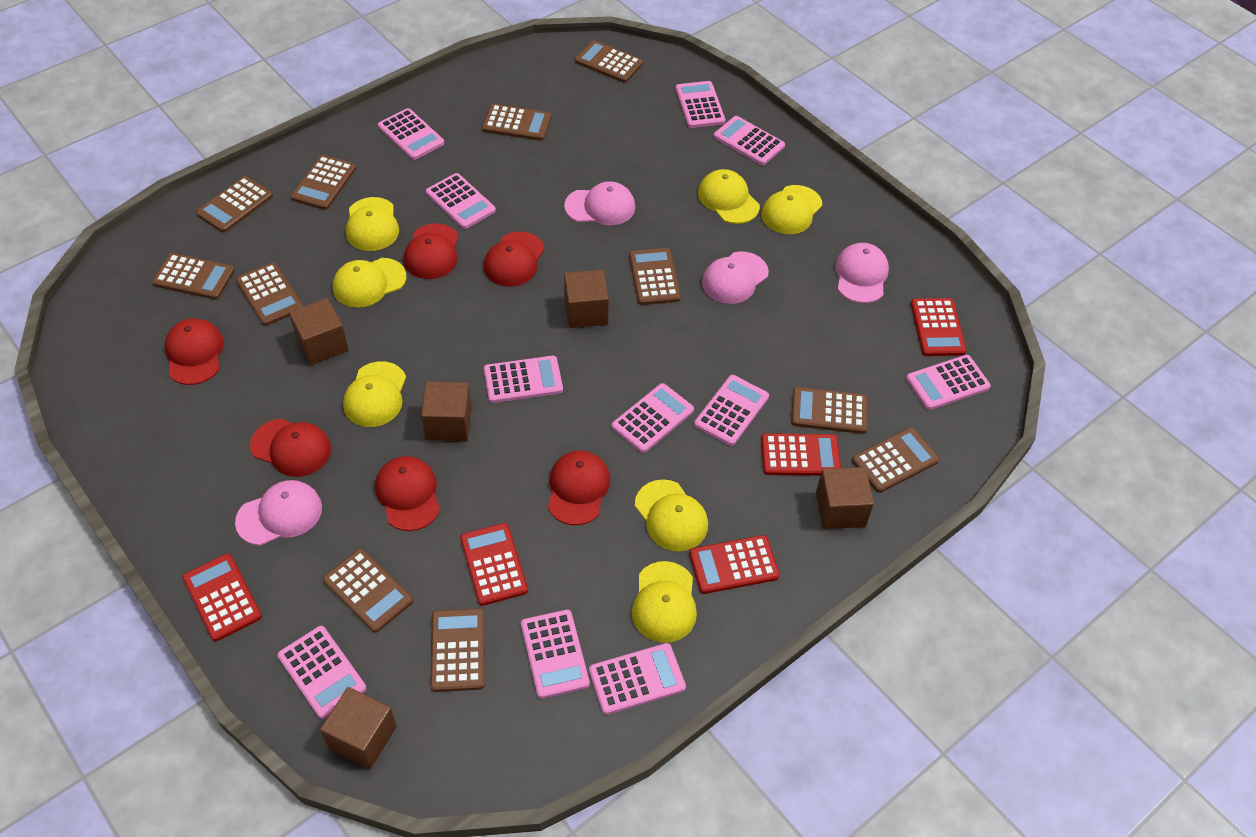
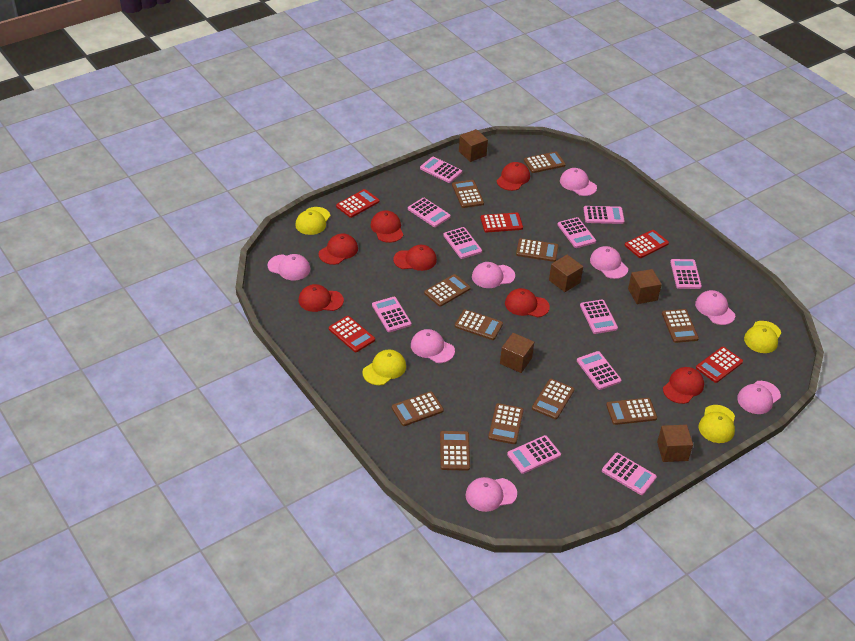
pink cap: [235,480,322,546] [564,181,635,226] [702,251,769,304] [835,243,889,303] = 4 -> [268,254,310,280] [411,329,455,363] [466,477,517,512] [472,262,515,288] [560,168,597,196] [590,246,628,279] [695,290,735,325] [737,381,781,414] = 8
red cap: [164,318,224,385] [250,419,331,477] [375,456,440,531] [404,223,458,279] [484,232,545,287] [548,450,610,525] = 6 -> [299,284,344,312] [319,234,358,265] [370,211,403,243] [393,245,437,271] [497,162,530,191] [505,288,550,317] [663,367,704,404] = 7
yellow cap: [333,258,407,308] [343,361,406,427] [346,197,399,251] [632,561,697,643] [635,480,708,551] [698,169,760,224] [761,185,822,234] = 7 -> [295,207,331,235] [362,349,406,385] [699,405,735,443] [744,321,781,353] = 4

